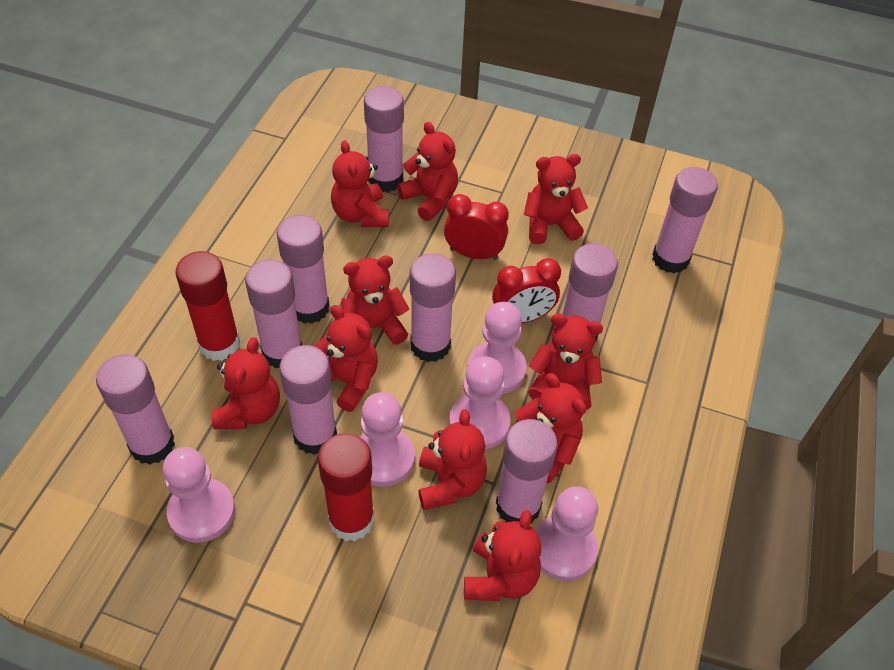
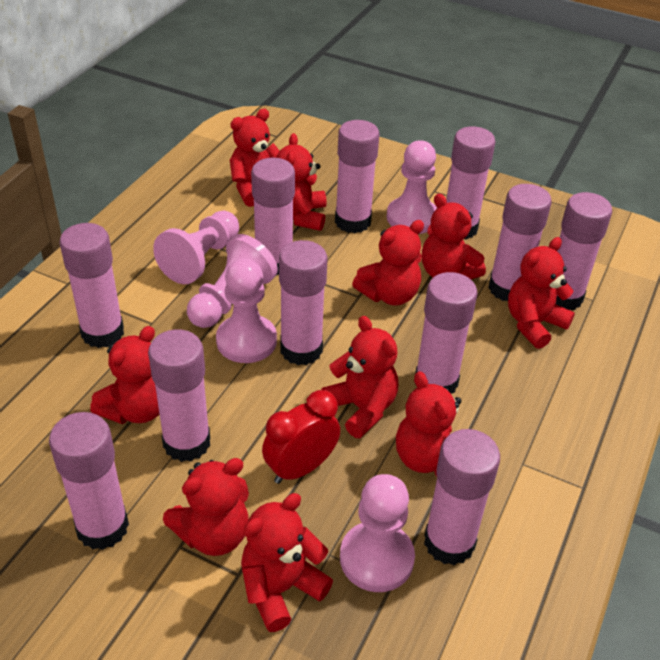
pink glue stick: [96,354,175,465] [245,259,302,368] [277,215,330,324] [279,345,337,455] [364,86,404,192] [410,253,456,362] [496,419,558,524] [562,244,618,341] [652,167,718,273] = 9 -> [49,412,129,550] [59,223,124,348] [148,329,210,462] [251,158,295,275] [279,240,328,365] [335,120,379,233] [415,272,478,394] [424,429,500,565] [446,126,496,240] [488,184,551,301] [555,192,612,310] = 11
red clock: [444,194,509,260] [492,258,561,323] = 2 -> [262,390,340,484] = 1
red glue stick: [175,251,240,361] [318,433,374,541] = 2 -> none = 0

